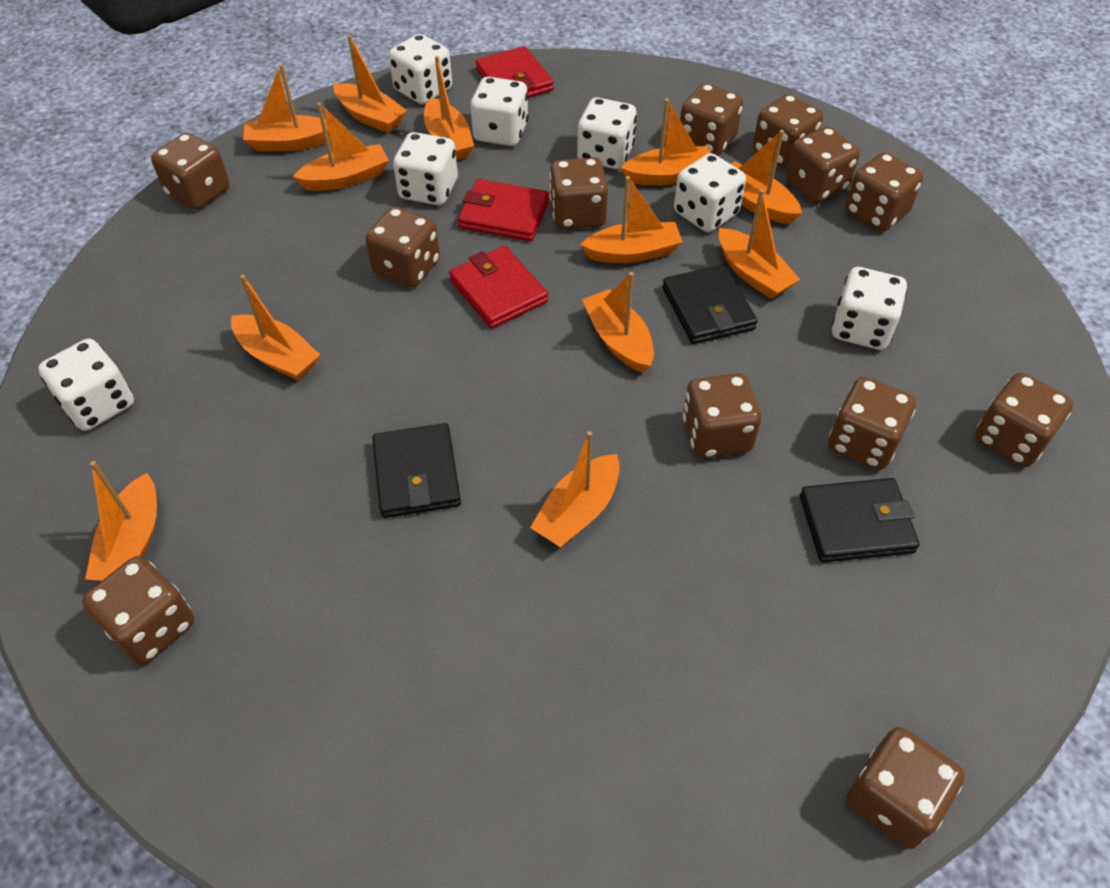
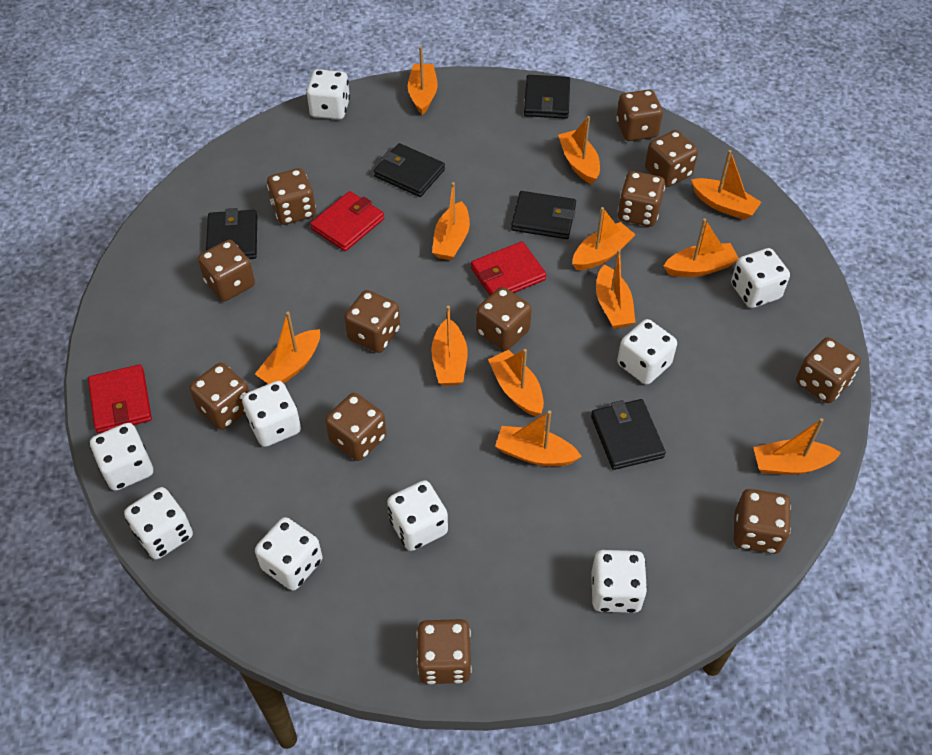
black wallet: [372,423,461,518] [662,265,758,344] [800,478,920,562] = 3 -> [206,208,257,259] [374,143,445,197] [511,191,576,239] [524,75,570,119] [591,399,666,470] = 5
white dice: [38,339,134,431] [389,34,452,104] [393,132,458,205] [470,77,528,146] [577,97,637,169] [674,153,746,232] [832,267,907,350] = 7 -> [90,423,153,491] [124,487,193,559] [242,381,301,447] [255,517,322,591] [306,69,350,119] [387,480,448,551] [591,550,647,613] [617,319,677,384] [731,248,790,308] = 9

